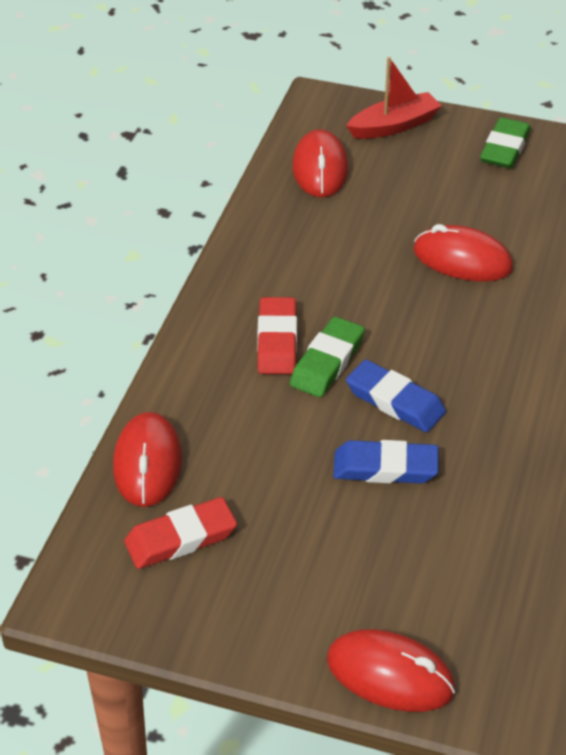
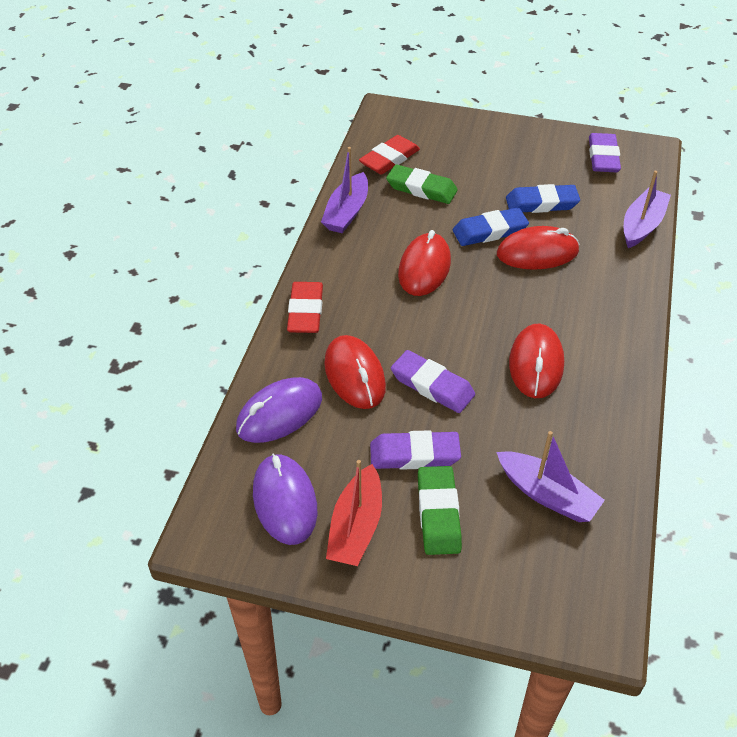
purple boat: none = 0 -> [321,147,368,233] [496,431,605,522] [624,171,671,248] = 3
purple eraser: none = 0 -> [370,430,461,470] [391,350,475,413] [589,133,621,172] = 3
purple mouse: none = 0 -> [236,377,322,443] [253,454,317,545] = 2

